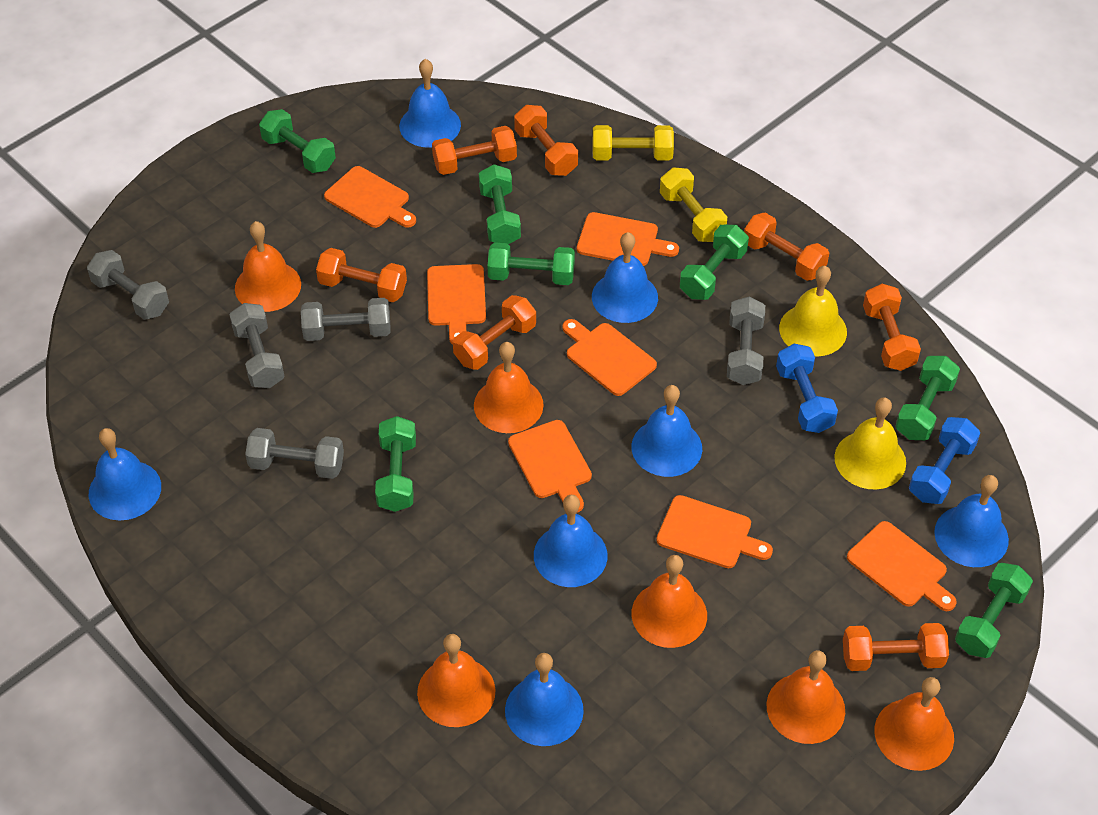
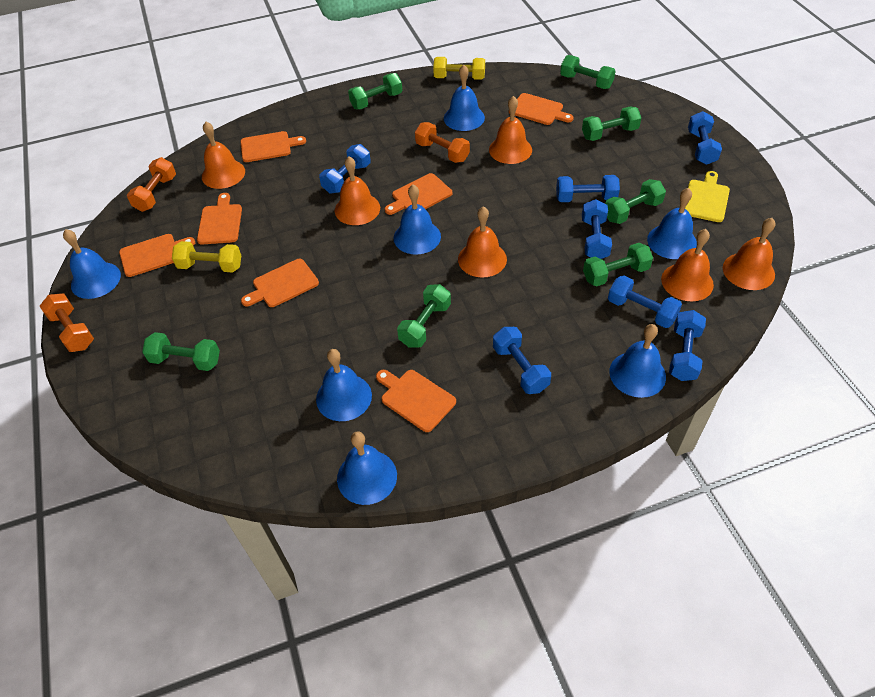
blue dumbbell: [776,344,838,433] [909,417,980,504] = 2 -> [319,144,371,193] [493,327,551,394] [556,175,620,202] [582,199,612,259] [608,275,682,328] [669,310,706,381] [688,111,722,165] = 7
grey dumbbell: [87,250,169,320] [229,303,285,388] [245,428,344,479] [301,298,391,341] [727,297,765,385] = 5 -> none = 0
orange dumbbell: [316,248,407,303] [432,126,517,175] [453,295,536,370] [514,105,578,176] [744,213,829,281] [843,623,949,671] [863,284,921,371] = 7 -> [40,293,94,352] [127,157,176,212] [415,122,470,163] = 3
yellow bell: [779,266,847,357] [834,397,906,489] = 2 -> none = 0
yellow cutting board: none = 0 -> [685,171,730,222] = 1

